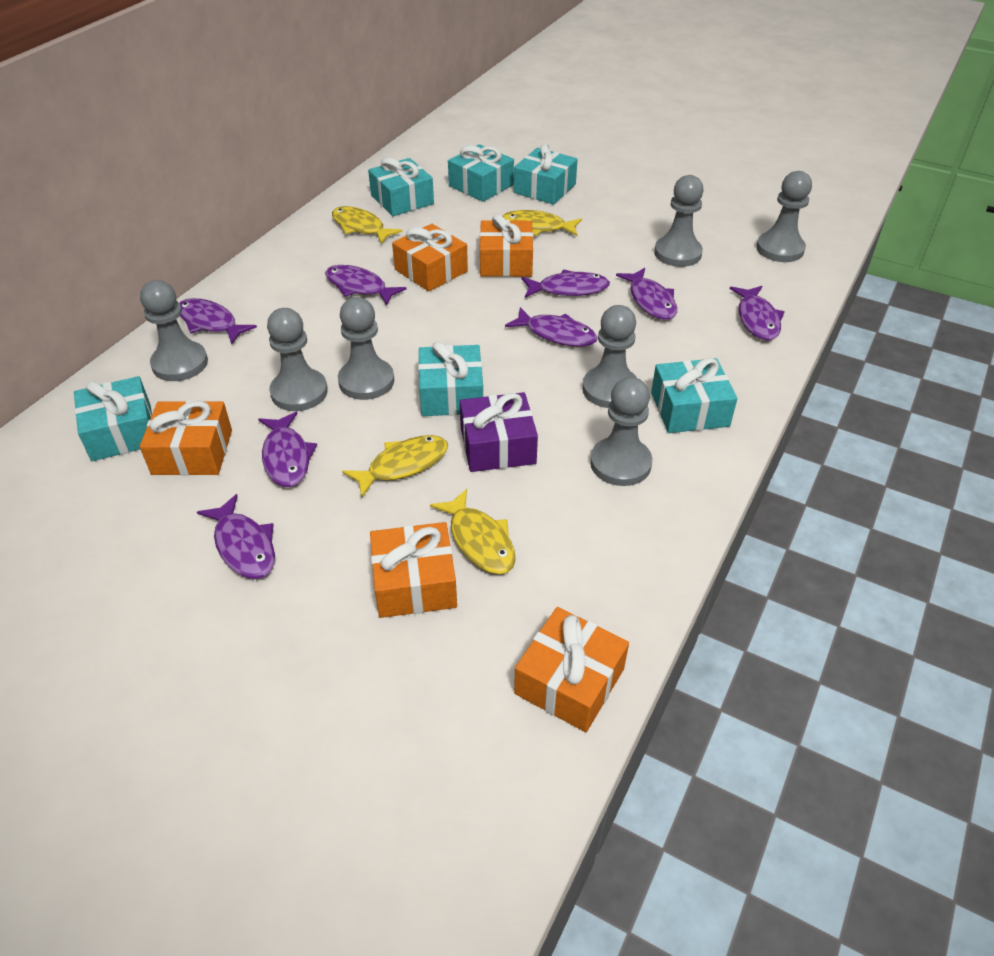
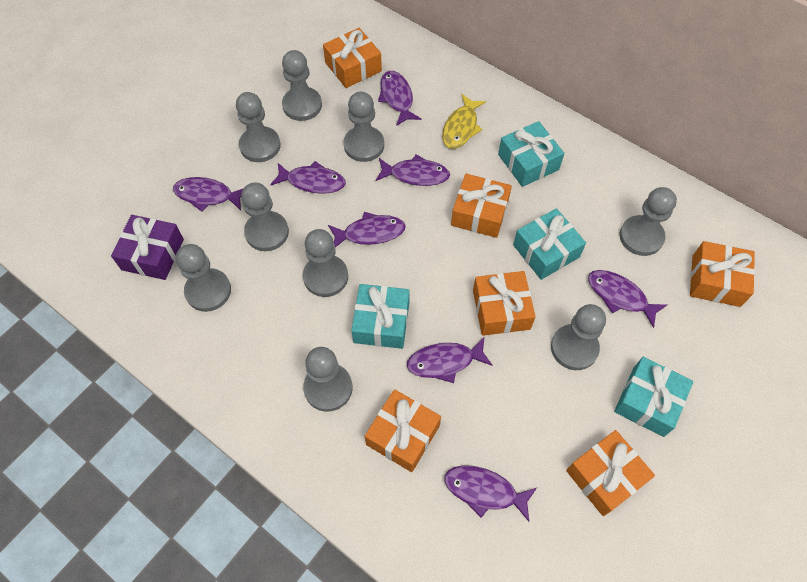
grey pawn: [140,280,208,381] [267,308,328,411] [338,297,394,400] [582,305,637,408] [590,377,652,486] [654,175,703,267] [756,171,812,262] = 7 -> [176,244,231,312] [236,92,281,162] [241,183,289,251] [282,50,322,121] [303,229,348,297] [303,347,353,412] [344,92,384,162] [551,304,606,370] [619,187,677,256] = 9
orange gift: [140,400,232,476] [370,522,457,618] [392,224,468,292] [480,214,533,277] [514,607,629,732] = 5 -> [323,28,382,88] [365,389,441,472] [451,174,512,238] [473,271,536,336] [566,430,655,516] [690,241,755,307] = 6
turquoise gift: [74,376,152,461] [368,158,434,216] [418,342,483,416] [448,144,514,202] [514,143,578,205] [651,358,737,433] = 6 -> [351,284,410,349] [498,121,564,187] [513,208,586,280] [614,357,693,437] = 4
yellow fish: [332,206,402,244] [342,435,448,498] [430,489,516,574] [503,210,582,236] = 4 -> [442,94,486,149] = 1

